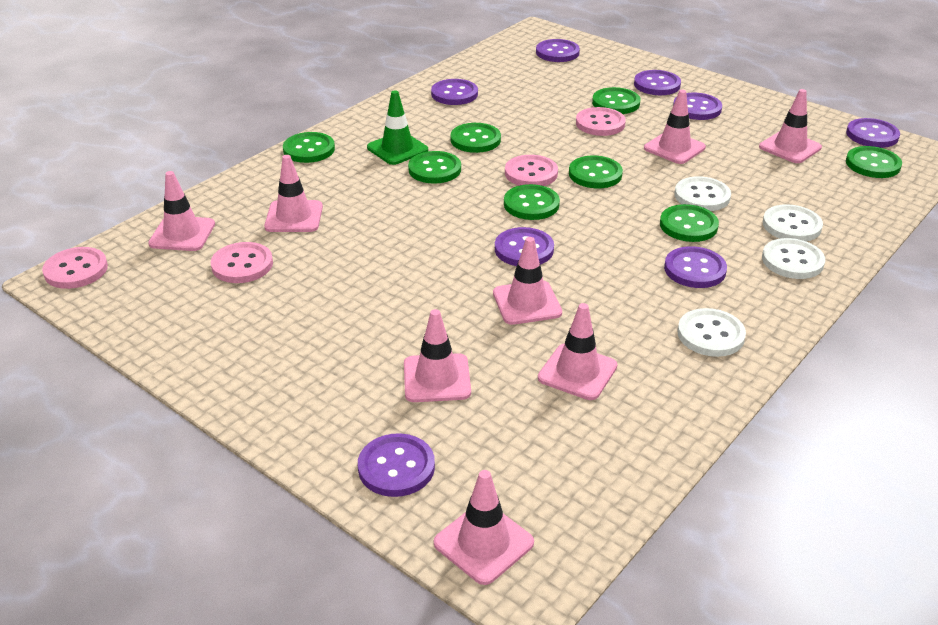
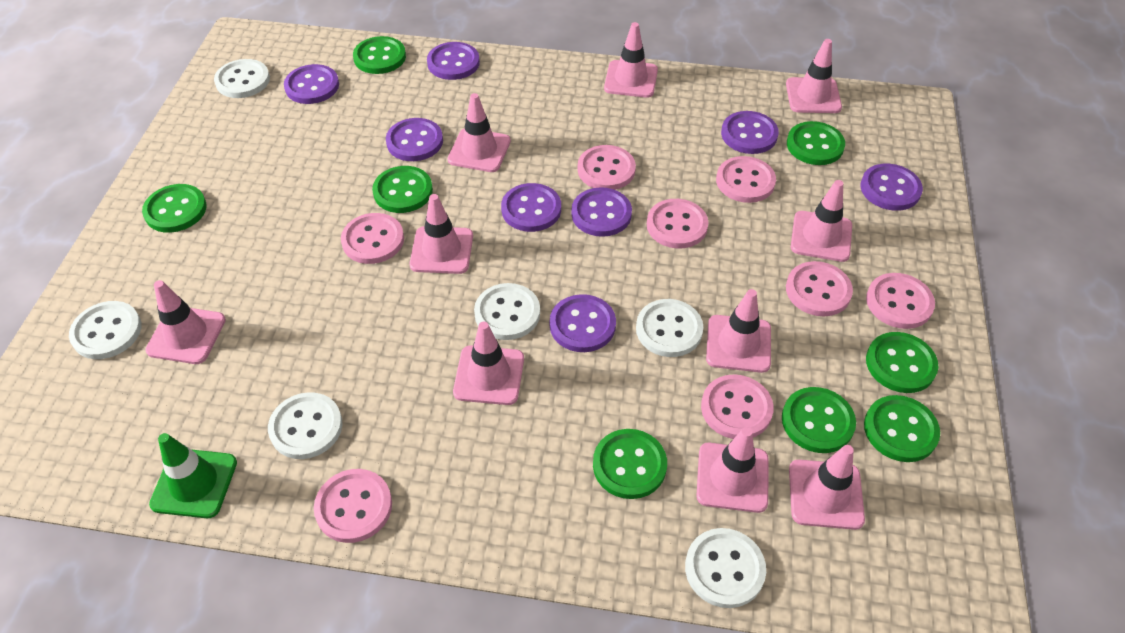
pink button: [42,247,108,289] [211,242,273,283] [505,155,558,186] [576,107,626,136] = 4 -> [314,469,392,543] [341,213,404,264] [578,145,636,190] [647,199,708,248] [701,374,774,439] [716,156,776,203] [786,261,853,316] [866,273,935,329] = 8
pink traffic cone: [148,171,215,251] [264,155,323,232] [404,309,471,402] [434,470,534,585] [493,237,562,325] [538,303,618,400] [644,90,706,164] [759,89,822,163] = 8 -> [145,280,226,364] [410,194,473,274] [448,93,511,172] [453,322,524,405] [604,22,658,98] [696,427,769,513] [706,289,771,373] [786,39,842,113] [789,445,865,530] [791,180,852,262] = 10
white button: [674,176,731,211] [678,308,746,357] [762,238,825,279] [763,204,823,241] = 4 -> [69,301,141,359] [214,59,270,98] [268,392,342,459] [474,283,540,340] [636,299,703,357] [685,528,766,608] = 6

